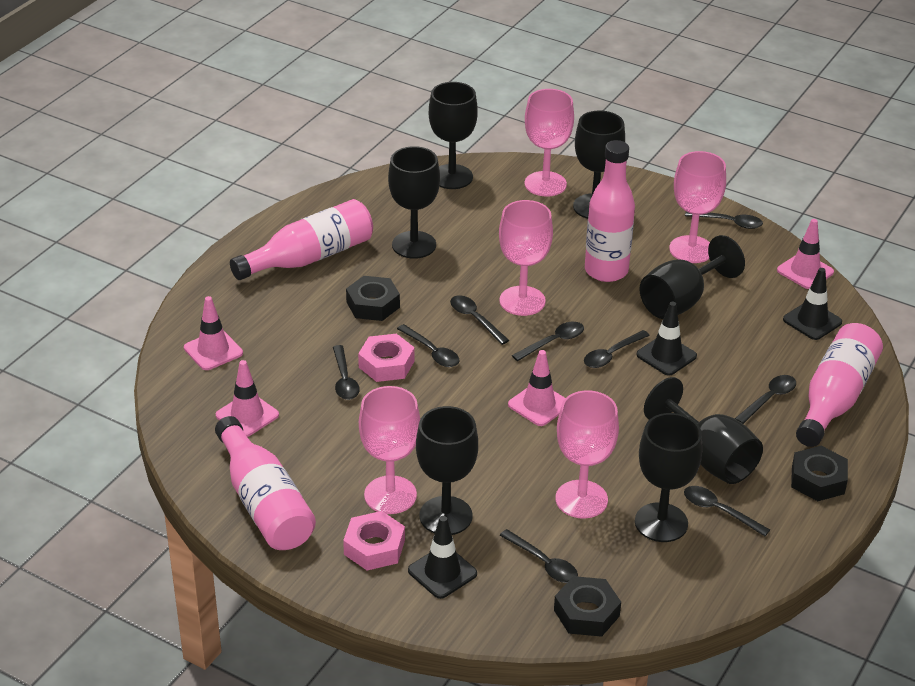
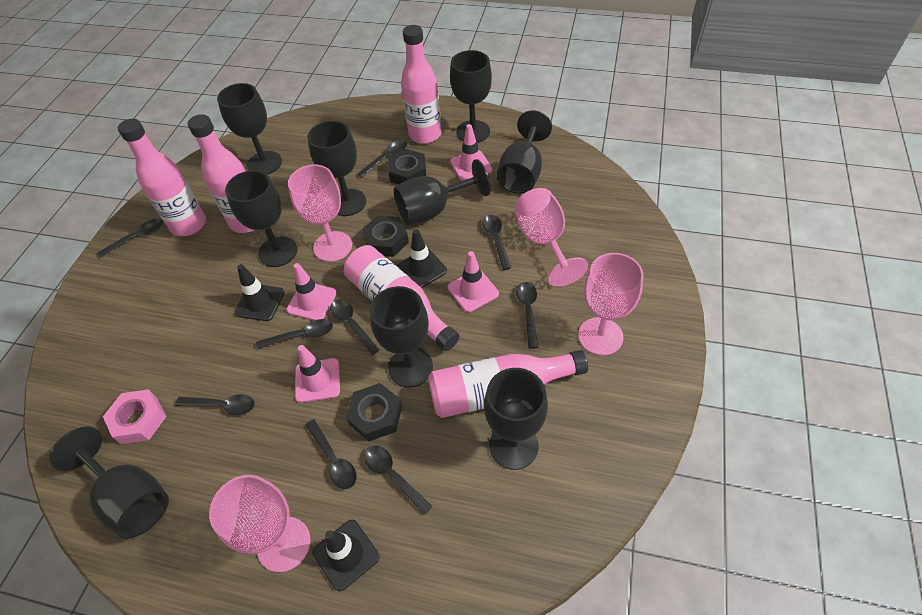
black goblet: [388,146,440,259] [416,406,478,535] [429,82,478,189] [573,110,625,219] [635,413,702,542] [639,235,745,319] [644,377,763,484] = 7 -> [49,427,169,539] [217,83,282,175] [225,170,297,267] [307,121,366,216] [370,286,433,387] [394,159,491,225] [450,50,492,143] [484,368,548,470] [497,110,552,194] = 9
pink bottle: [215,416,316,550] [230,199,373,280] [585,140,635,282] [796,323,883,447] = 4 -> [118,119,206,236] [188,114,254,233] [344,245,459,351] [401,25,442,144] [428,350,588,418] = 5
pink goblet: [359,386,420,514] [499,200,553,316] [525,89,574,197] [556,390,619,519] [669,151,726,263] = 5 -> [209,475,311,572] [288,164,352,262] [514,188,588,286] [578,253,644,356] = 4
pink nut: [343,511,405,571] [358,334,415,382] = 2 -> [103,389,167,444] = 1

